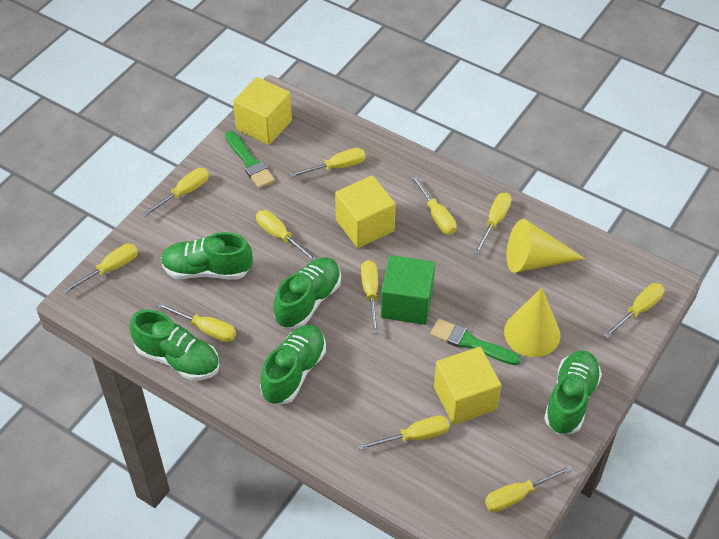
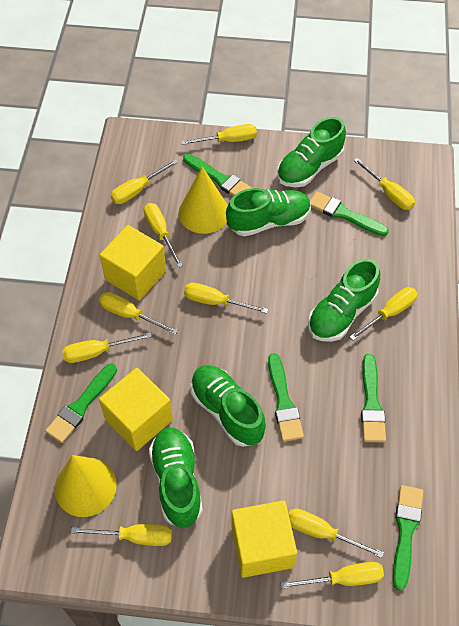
green brush: [225,131,275,188] [430,319,521,365] = 2 -> [45,363,117,443] [183,154,252,196] [268,353,304,442] [310,191,389,236] [361,354,386,442] [393,485,423,591] = 6
green cube: [381,255,435,325] = 1 -> none = 0

